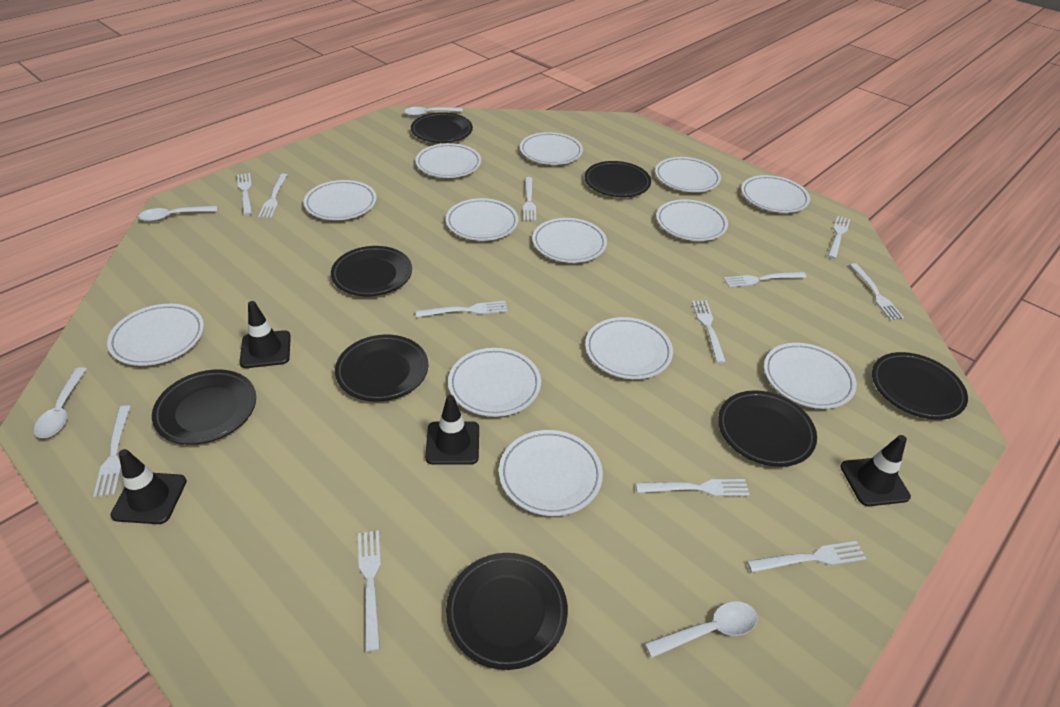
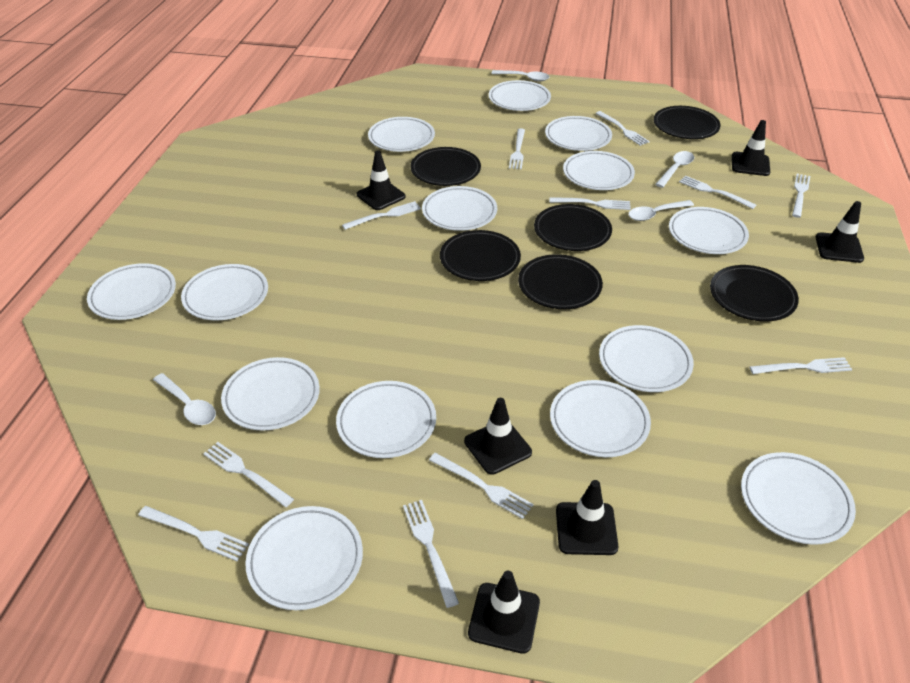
black plate: [152,369,256,445] [331,246,412,296] [335,335,428,401] [411,112,473,143] [446,553,568,670] [585,161,651,197] [718,390,817,467] [872,352,968,420] = 8 -> [410,147,481,186] [440,230,521,281] [518,254,603,309] [534,204,612,251] [654,106,720,139] [710,265,799,321] = 6
black traffic cone: [110,449,187,524] [239,301,291,368] [425,395,479,465] [840,435,911,506] = 4 -> [357,150,406,210] [464,398,532,475] [468,571,540,654] [556,480,618,555] [732,120,770,176] [816,201,864,263] = 6
white fork: [93,405,131,498] [237,173,252,215] [258,174,287,218] [358,530,381,652] [416,301,508,317] [523,177,536,221] [636,479,750,497] [692,300,726,364] [723,272,807,287] [747,541,867,573] [828,216,850,259] [850,263,904,320] = 12 -> [138,506,249,561] [203,442,294,507] [342,201,421,230] [403,500,459,608] [429,453,533,519] [509,128,525,170] [549,197,631,210] [595,111,650,146] [679,176,756,209] [750,357,852,374] [792,174,810,218] = 11
white plate: [107,304,204,366] [304,180,377,220] [415,143,481,178] [446,198,519,241] [448,348,541,417] [499,430,603,516] [520,132,583,165] [532,218,607,263] [585,317,673,379] [655,157,721,192] [656,199,728,241] [741,175,810,213] [764,343,857,409] = 13 -> [87,263,176,320] [181,264,268,321] [221,357,320,430] [245,506,363,610] [336,381,436,458] [368,117,435,152] [422,186,497,231] [489,80,551,111] [545,116,612,151] [550,380,651,457] [563,151,635,190] [599,325,694,392] [669,207,749,254] [741,452,856,545] = 14

